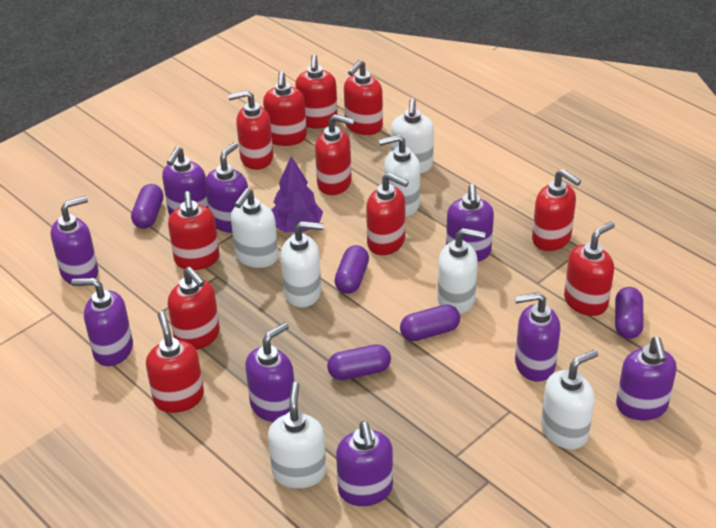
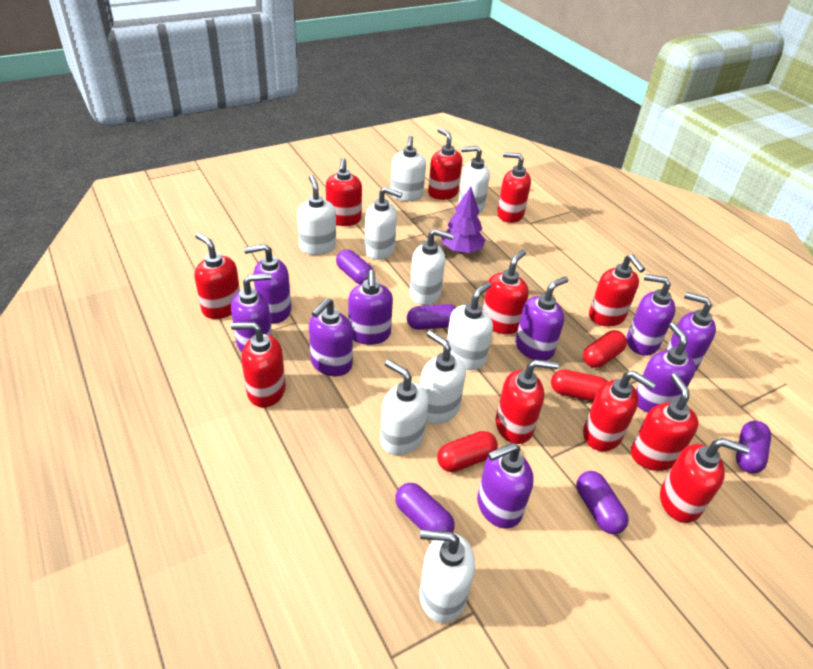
red capsule: none = 0 -> [437,431,498,472] [551,369,608,401] [583,330,627,368] = 3
white soap dispenser: [231,188,278,268] [268,382,326,489] [281,221,324,307] [379,134,420,216] [391,98,434,174] [437,228,486,314] [541,349,598,449] = 7 -> [297,175,336,255] [365,187,402,260] [380,360,429,455] [391,136,426,201] [410,229,454,305] [419,529,475,623] [420,330,466,424] [447,282,493,370] [458,146,490,214] = 9

